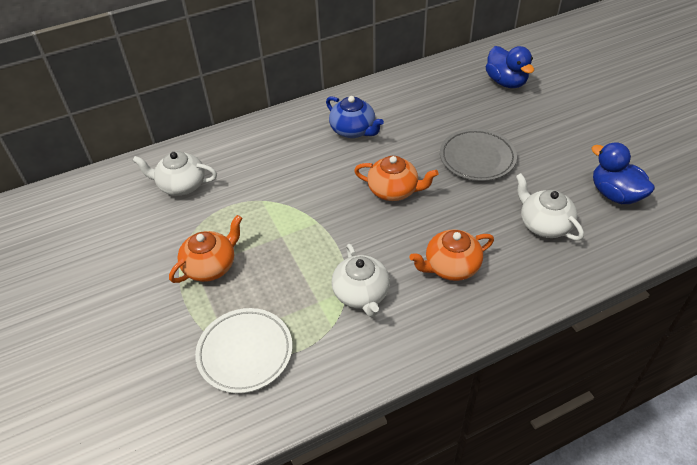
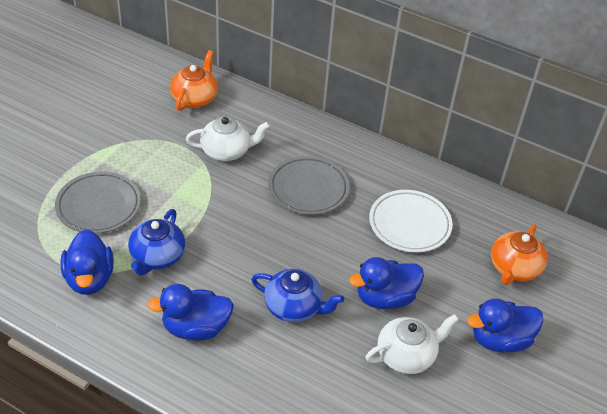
blue duck: [486,46,534,88] [591,142,655,204] = 2 -> [60,229,114,295] [147,284,234,341] [349,257,424,309] [467,298,543,352] = 4
blue teapot: [326,96,384,138] = 1 -> [128,209,186,276] [251,269,344,323] = 2
grey plate: [440,129,517,181] = 1 -> [55,172,141,234] [269,156,349,215] = 2
orange teapot: [169,215,242,283] [354,156,439,201] [409,229,494,281] = 3 -> [170,50,218,111] [491,224,547,285] = 2
white teapot: [133,151,217,196] [331,244,390,317] [516,173,584,241] = 3 -> [186,117,270,161] [365,314,459,374] = 2

